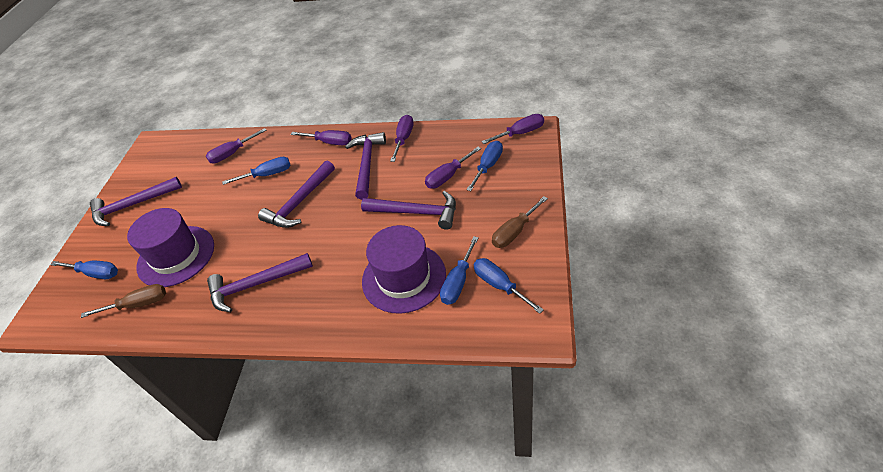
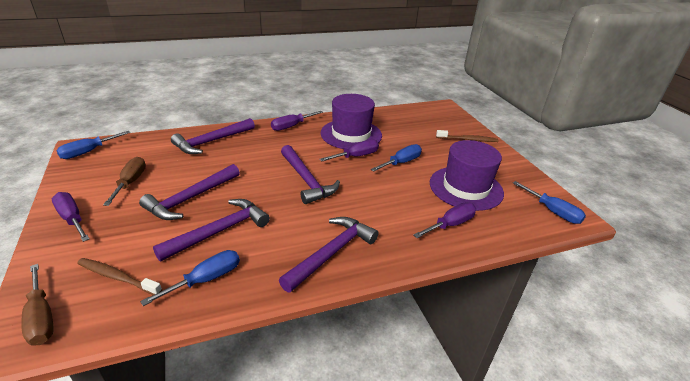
blue screwdriver: [50,260,118,279] [222,157,291,185] [440,236,479,305] [466,141,503,191] [473,258,544,314] = 5 -> [56,131,131,159] [140,250,240,306] [371,144,422,172] [513,181,586,224] = 4
brown toothbrush: none = 0 -> [77,258,162,295] [436,130,499,142] = 2
purple screwdriver: [206,128,266,163] [291,130,352,145] [390,115,414,162] [425,147,481,189] [481,114,544,144] = 5 -> [52,192,90,242] [271,111,323,131] [319,140,379,162] [413,202,476,238] = 4

